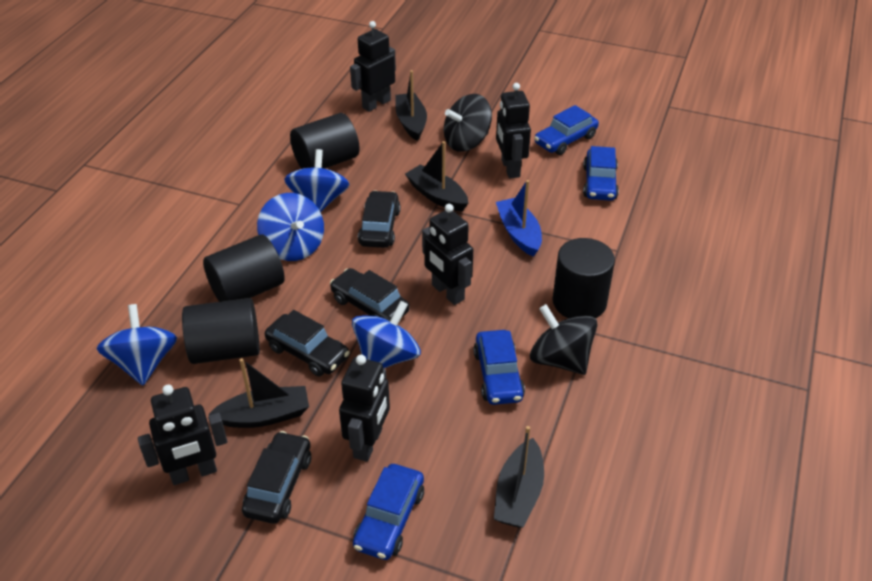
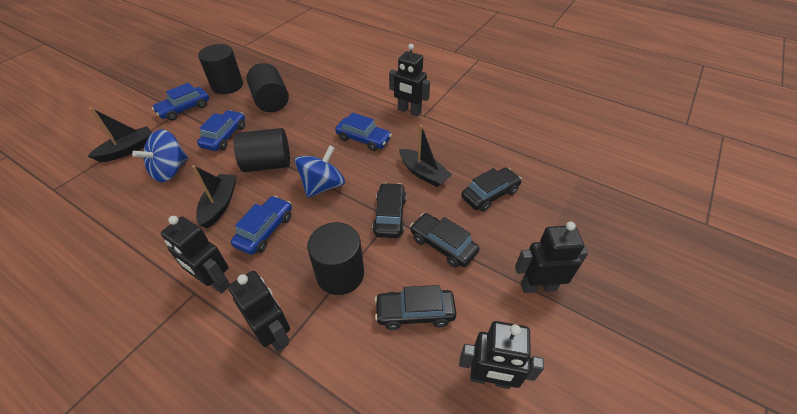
black boat: [208,358,309,428] [395,70,427,141] [405,141,468,212] [494,426,544,528] = 4 -> [87,108,152,162] [192,165,237,228] [399,125,452,187] = 3
black spinning top: [444,94,492,152] [530,304,597,375] = 2 -> none = 0
blue boat: [496,180,542,257] = 1 -> none = 0
blue spinning top: [96,304,177,385] [257,193,324,261] [284,149,350,213] [352,301,421,369] = 4 -> [132,129,188,182] [295,145,345,197] = 2

